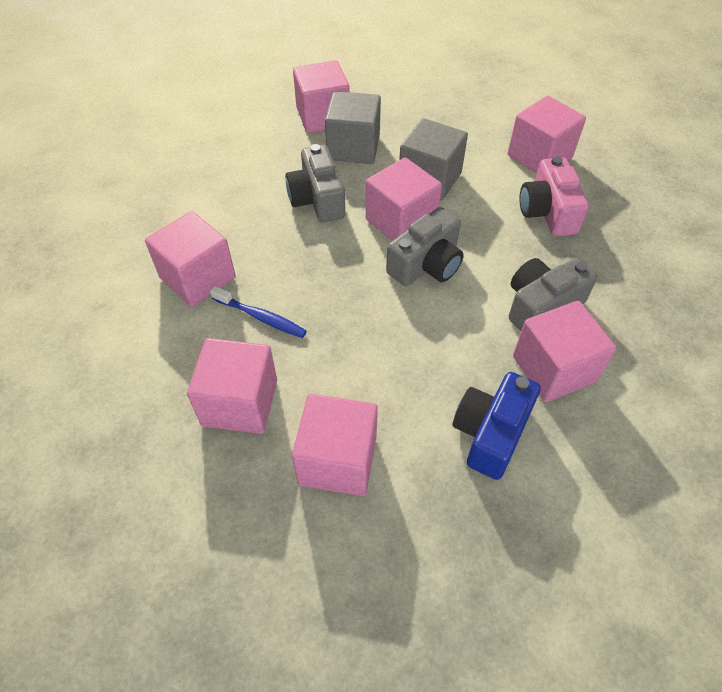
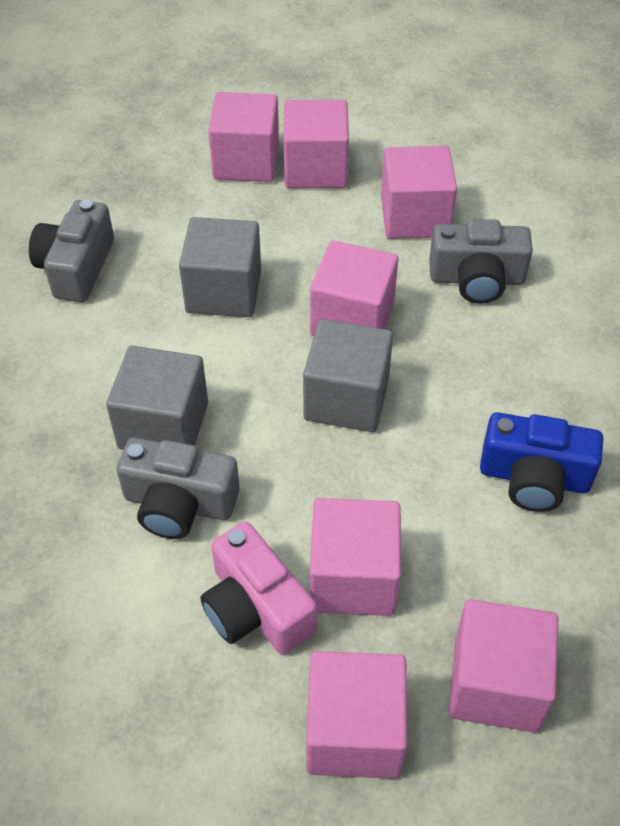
blue toothbrush: [210,286,307,338] = 1 -> none = 0
grey cube: [325,91,381,164] [399,118,468,201] = 2 -> [106,346,208,450] [179,217,261,317] [303,319,393,432] = 3

